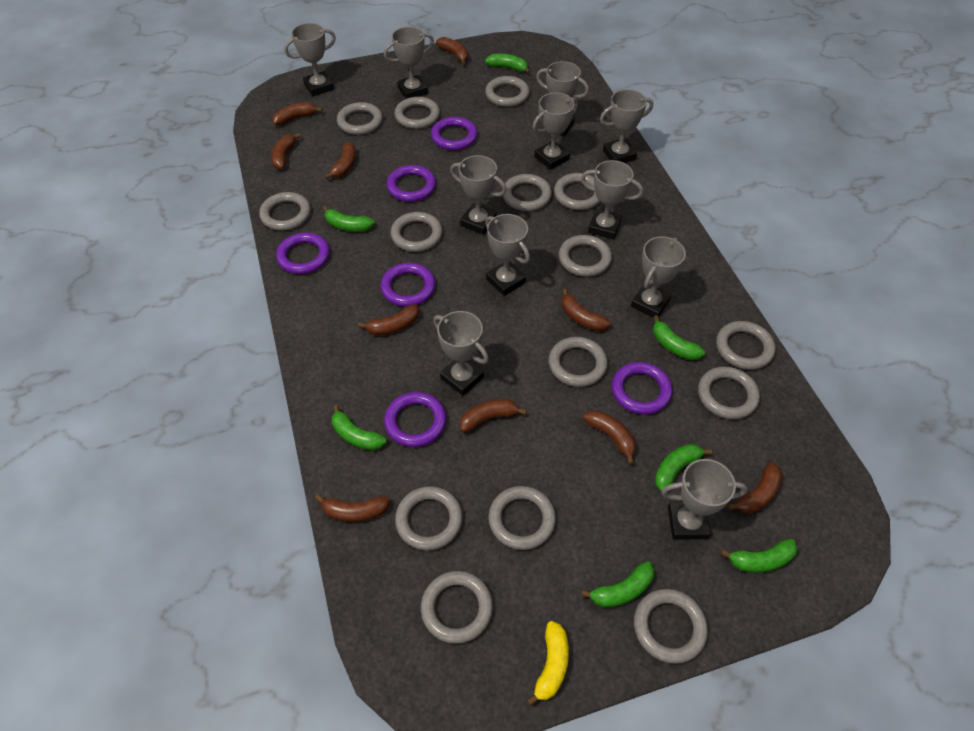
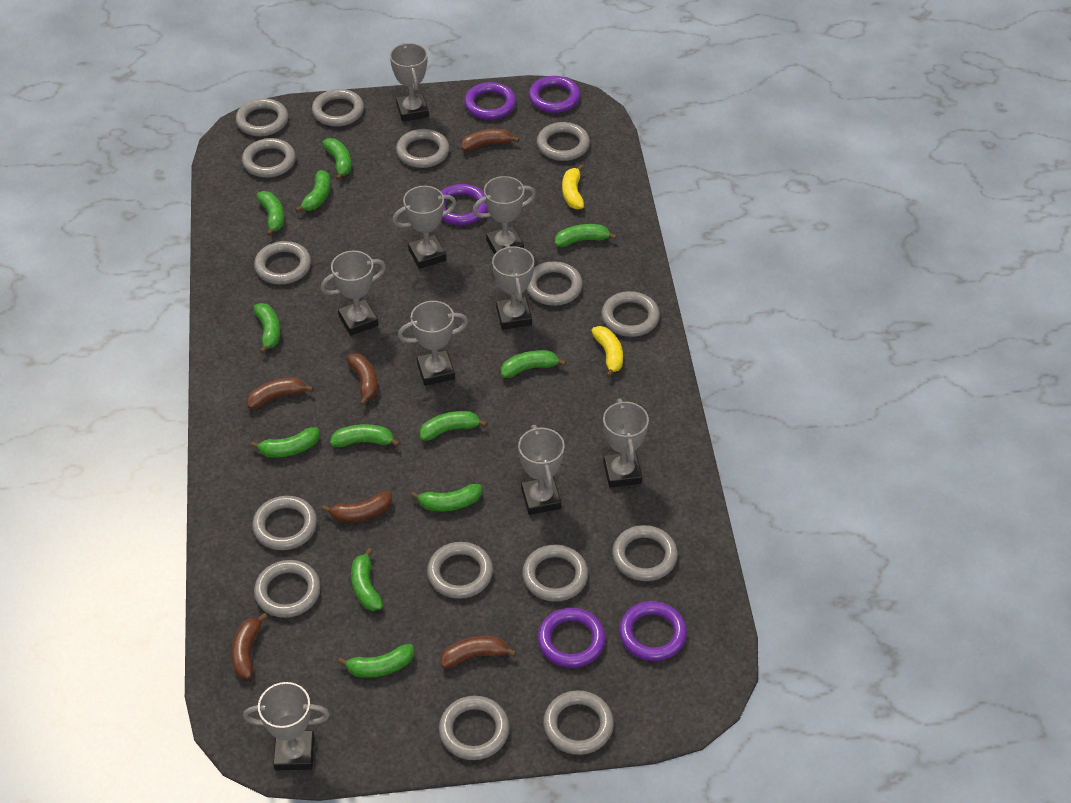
brown banana: [271,133,301,170] [272,102,322,125] [315,494,390,522] [324,142,356,179] [358,304,419,335] [436,37,468,65] [460,399,527,432] [561,289,611,331] [583,410,636,465] [727,462,782,514] = 10 -> [231,613,268,679] [247,378,313,409] [322,491,392,522] [346,353,378,406] [441,636,516,668] [461,129,519,151] = 6
green banana: [323,206,375,232] [332,405,387,451] [485,54,531,74] [581,561,654,608] [653,315,705,360] [655,444,712,491] [721,539,798,573] = 7 -> [250,427,319,458] [253,303,280,354] [256,191,284,236] [295,170,330,213] [322,138,351,181] [330,424,400,447] [338,644,414,678] [351,548,383,611] [411,484,482,511] [420,411,487,440] [501,350,566,378] [555,224,617,247] = 12
grey trophy: [284,23,336,96] [384,27,434,99] [433,311,489,396] [450,155,506,235] [485,214,530,296] [532,92,578,170] [536,61,589,137] [581,160,643,239] [600,89,653,163] [631,236,686,318] [661,459,748,539] = 11 -> [243,682,330,770] [321,251,386,336] [390,43,429,122] [393,186,456,269] [398,301,468,386] [473,176,536,255] [492,245,534,330] [518,425,565,515] [603,399,649,488] = 9
purple ring: [276,233,330,274] [381,263,435,307] [384,392,446,447] [387,165,436,202] [431,117,478,150] [612,362,673,414] = 6 -> [441,184,488,225] [464,82,516,120] [529,76,580,113] [538,608,605,668] [619,601,687,661] = 5
yellow banana: [527,621,569,706] = 1 -> [562,165,584,209] [591,326,623,378] = 2

